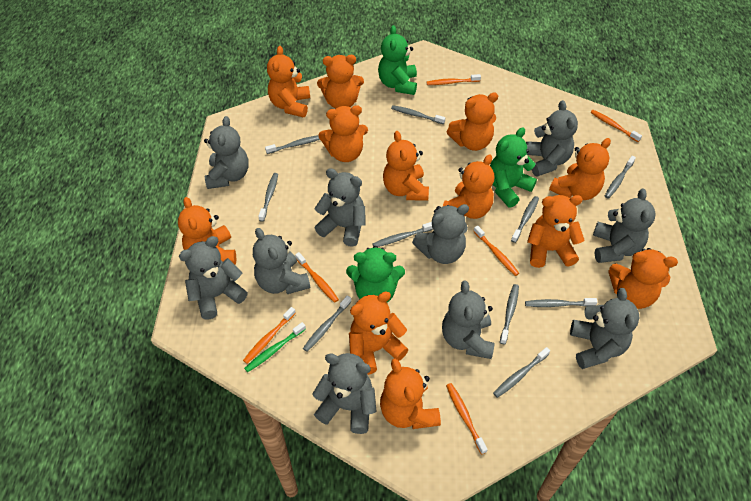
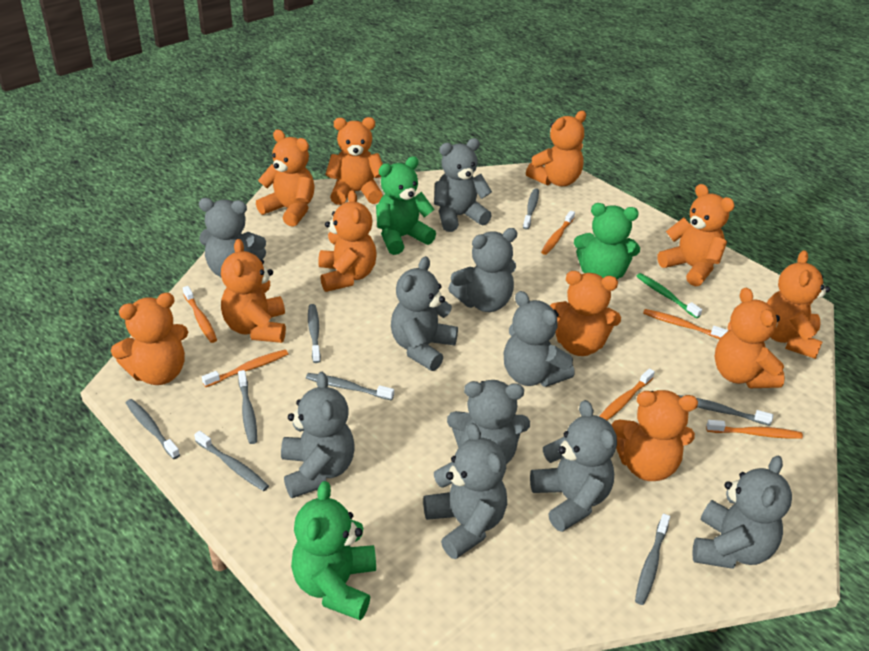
grey toothbrush: [258,173,278,222] [265,135,320,154] [303,295,352,352] [372,222,433,247] [391,105,445,124] [493,347,550,398] [500,284,519,345] [511,196,539,243] [525,298,597,307] [605,156,636,199] = 10 -> [126,399,180,459] [194,431,269,491] [238,370,257,444] [306,373,394,400] [308,304,321,363] [523,188,539,230] [635,514,670,605] [678,395,773,426] = 8
orange teddy bear: [178,197,236,265] [267,46,310,117] [317,55,364,108] [319,105,368,162] [349,292,409,375] [380,358,441,429] [383,131,429,201] [443,154,494,219] [447,92,498,151] [527,195,585,268] [549,138,611,200] [608,248,678,309] = 12 -> [111,293,188,385] [221,239,286,343] [256,130,315,227] [318,190,376,292] [326,117,383,205] [526,111,586,186] [550,271,621,356] [611,390,698,481] [657,184,735,287] [715,287,785,388] [767,250,830,359] = 11

